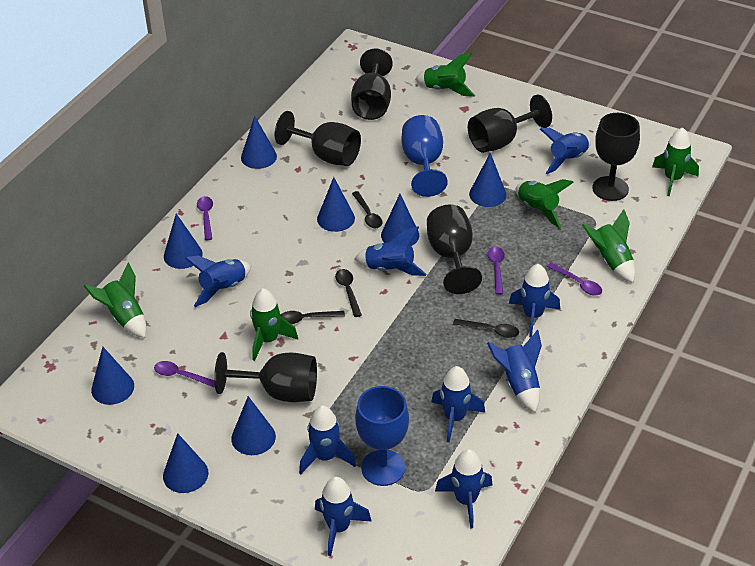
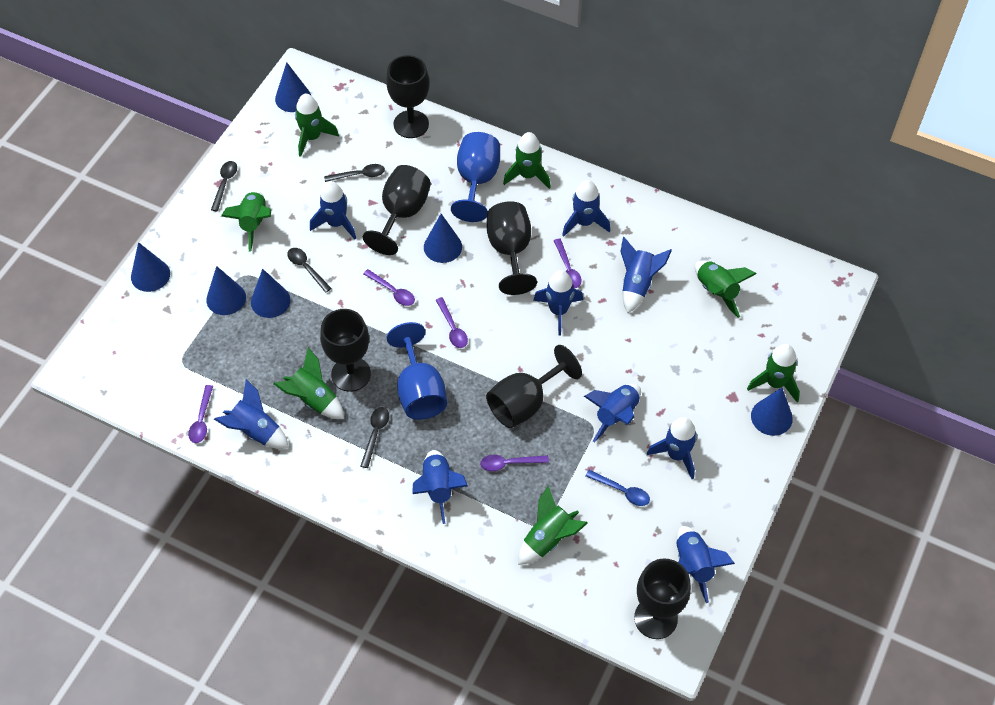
blue cone: [91,347,134,405] [163,433,208,493] [164,213,203,269] [231,396,276,455] [241,116,277,169] [317,177,355,232] [381,194,419,246] [469,153,507,207] = 8 -> [131,242,170,292] [206,266,246,315] [251,269,290,318] [275,62,311,112] [424,214,462,263] [751,388,793,436] = 6
blue spoon: none = 0 -> [585,470,650,506] = 1
green rocket: [84,263,147,338] [250,288,298,361] [415,52,475,97] [516,179,574,228] [582,209,635,283] [652,127,699,196] = 6 -> [221,190,271,251] [273,347,344,419] [295,94,339,157] [503,132,551,189] [518,486,588,565] [695,260,757,318] [747,344,800,402] = 7
purple spoon: [154,361,215,388] [197,196,213,240] [487,246,505,295] [547,263,602,296] = 4 -> [188,385,213,443] [363,269,415,306] [436,297,468,348] [480,455,549,471] [554,239,581,288] = 5

